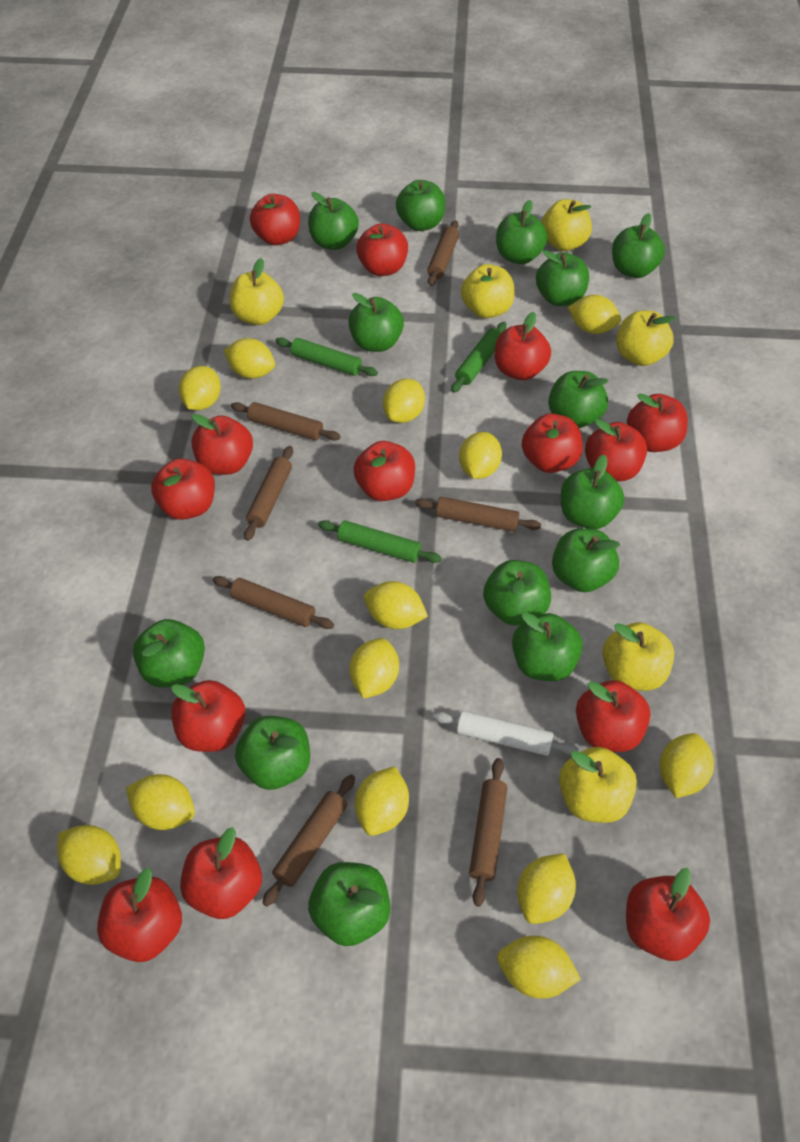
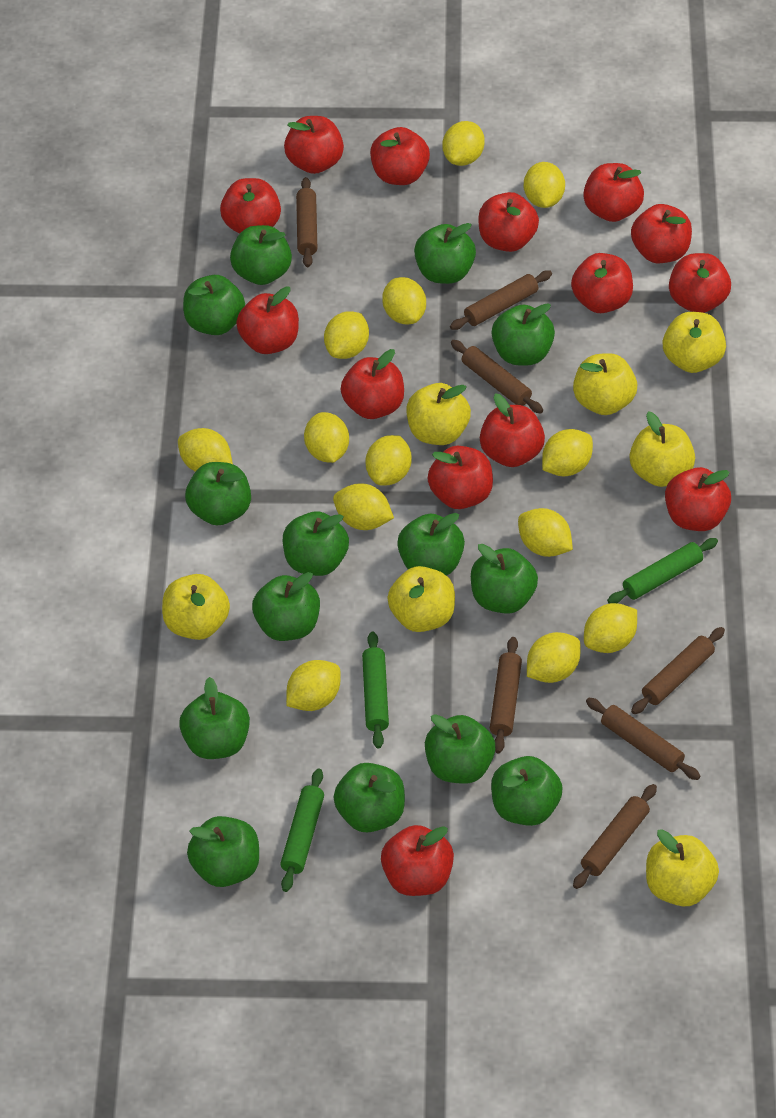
white rolling pin: [433,711,579,756] = 1 -> none = 0
yellow apple: [230,258,284,325] [461,264,515,318] [541,199,592,251] [559,747,637,823] [602,622,675,691] [616,311,676,366] = 6 -> [162,574,230,640] [387,566,455,632] [407,383,471,445] [573,353,637,415] [629,411,695,487] [646,829,719,906] [663,312,726,373] = 7

